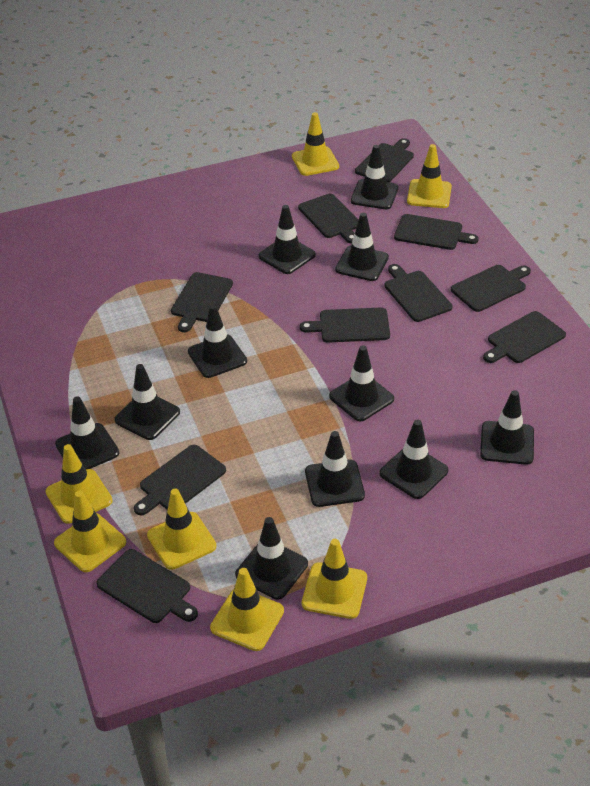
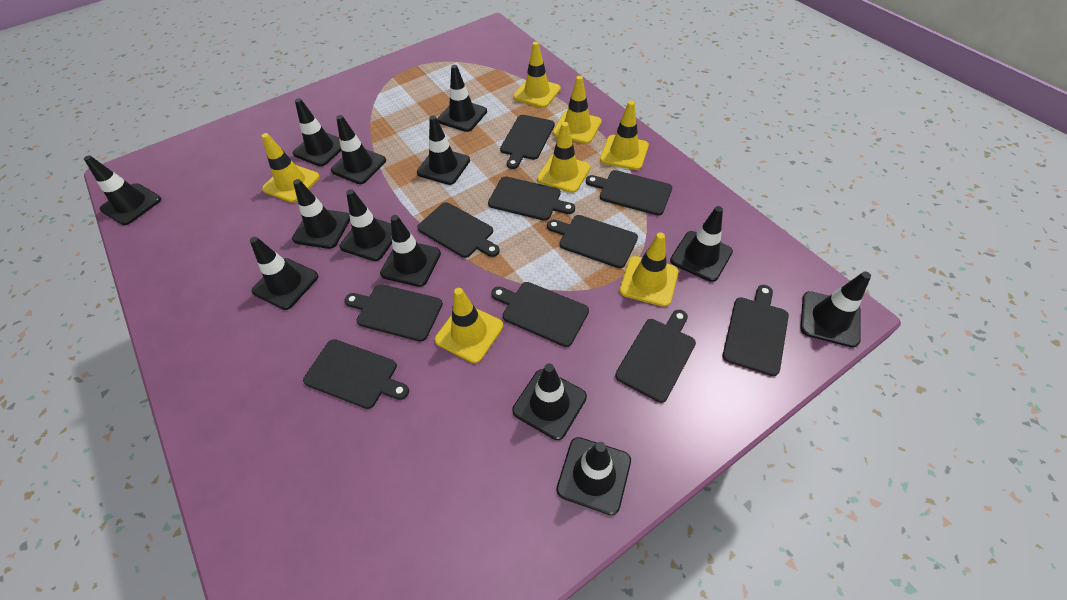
black traffic cone: [55,396,120,469] [115,364,180,440] [188,305,247,378] [235,517,308,600] [258,205,316,274] [305,431,365,507] [329,345,394,421] [335,213,389,281] [351,145,398,209] [380,420,448,499] [480,390,534,465] = 11 -> [84,155,161,225] [250,237,318,310] [292,179,350,249] [293,98,341,166] [331,115,386,184] [340,189,392,261] [380,215,441,287] [417,115,470,185] [437,65,487,132] [512,363,587,440] [557,437,631,515] [670,206,733,282] [800,272,871,347] = 13

